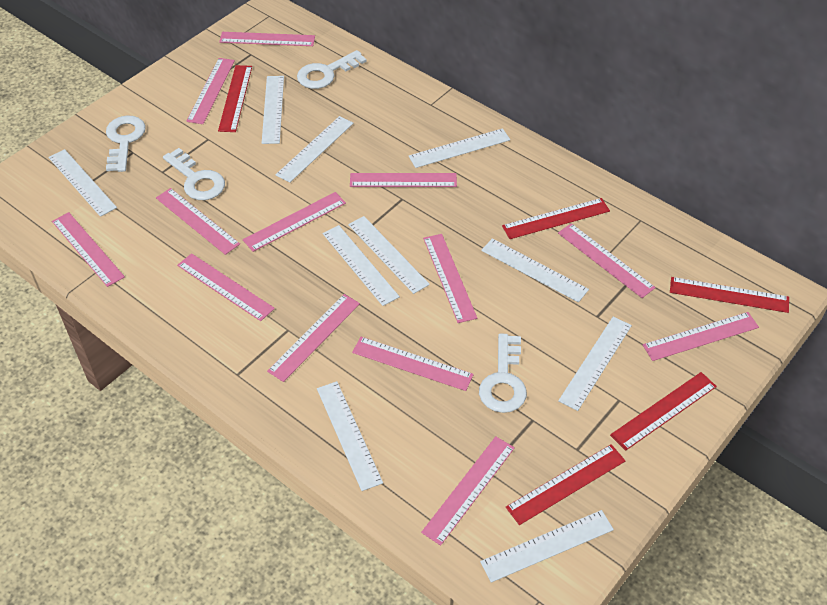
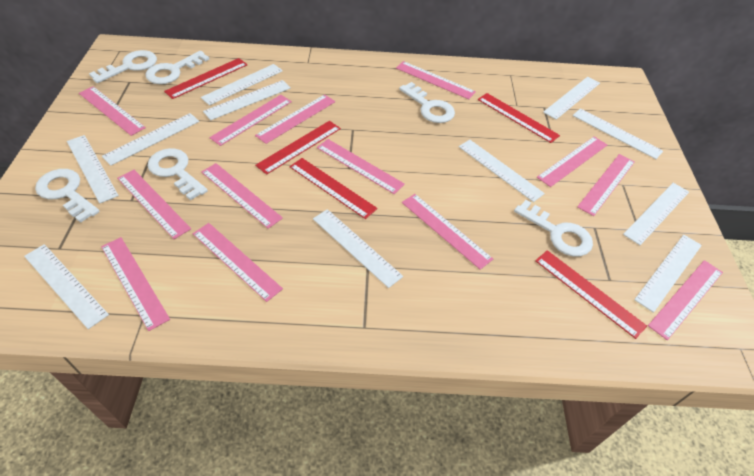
white key: [106,116,146,172] [163,148,225,200] [297,50,367,89] [479,333,527,413] = 4 -> [35,169,100,223] [89,50,157,83] [145,51,209,84] [148,148,208,200] [399,82,455,123] [514,200,593,257] = 6
white ruler: [48,149,117,217] [262,76,284,144] [276,116,354,183] [317,381,383,491] [323,225,400,306] [348,216,430,294] [409,128,510,168] [480,510,614,583] [481,238,589,303] [558,317,632,411] = 10 -> [24,244,109,329] [67,135,119,203] [102,113,199,166] [201,64,283,105] [203,80,291,120] [313,209,403,288] [459,140,545,202] [543,77,600,120] [573,108,663,159] [623,183,689,245] [634,235,702,313] = 11

